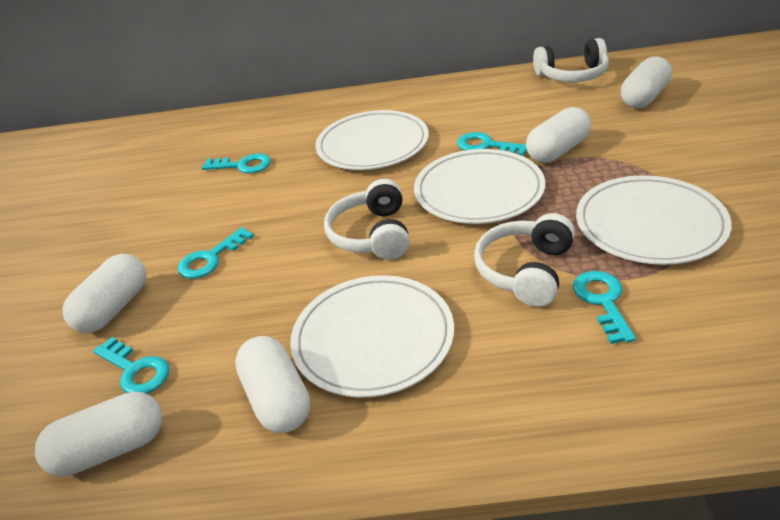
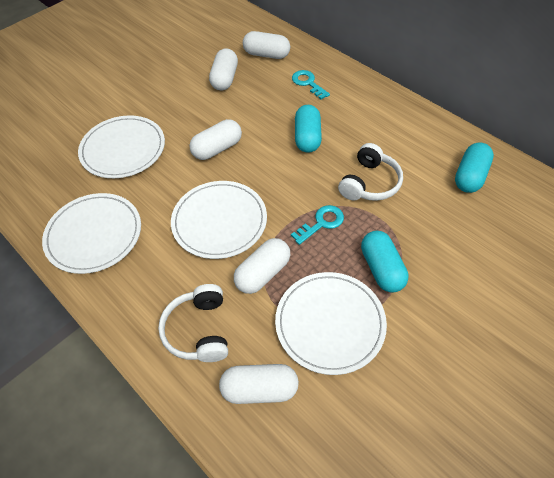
turquoise capsule: none = 0 -> [295,105,322,153] [361,231,408,293] [455,142,494,193] = 3
turquoise key: [93,337,169,394] [178,227,254,279] [201,153,271,173] [457,132,527,156] [573,271,636,344] = 5 -> [291,205,344,245] [292,70,330,100] = 2
white headphones: [324,179,410,260] [474,213,575,307] [533,38,609,82] = 3 -> [158,284,228,362] [338,143,403,201] = 2

